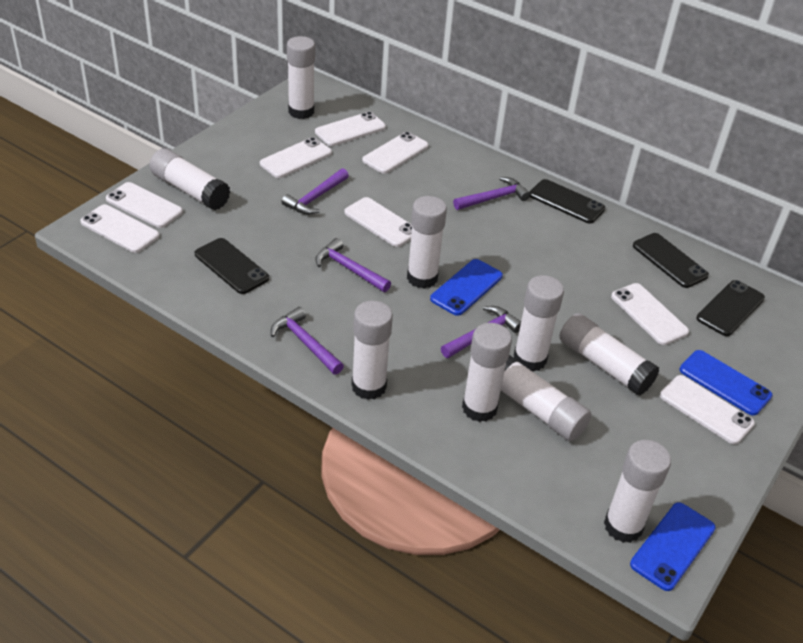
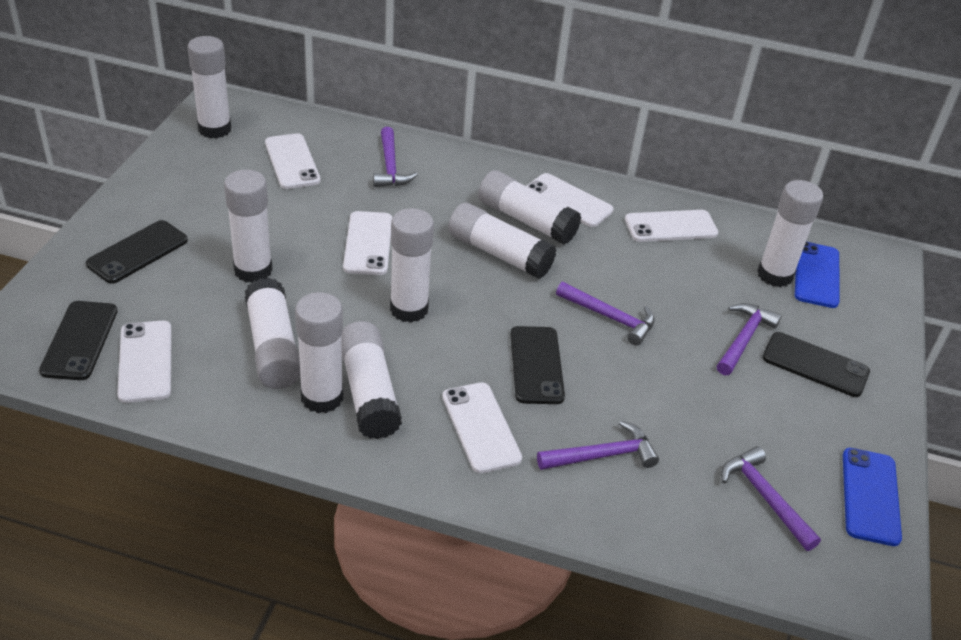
blue phone: [430,259,503,316] [630,502,716,591] [680,350,772,416] = 3 -> [795,242,840,308] [843,448,902,546] = 2
white phone: [80,204,159,253] [106,182,183,228] [260,137,332,178] [315,112,386,146] [344,197,412,247] [362,132,428,174] [611,283,689,345] [660,375,755,444] = 8 -> [117,321,172,403] [265,133,321,189] [343,211,392,275] [442,382,522,473] [526,173,613,227] [625,210,718,242] = 6

